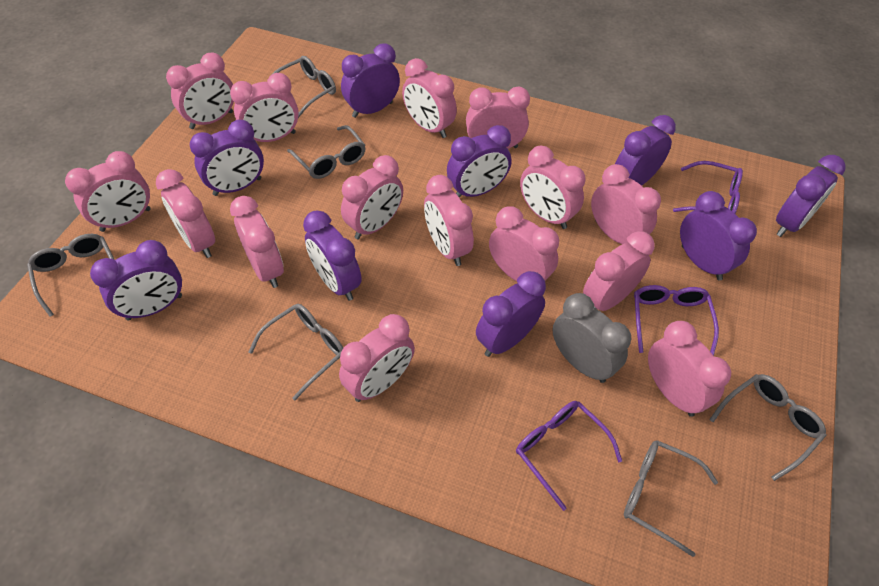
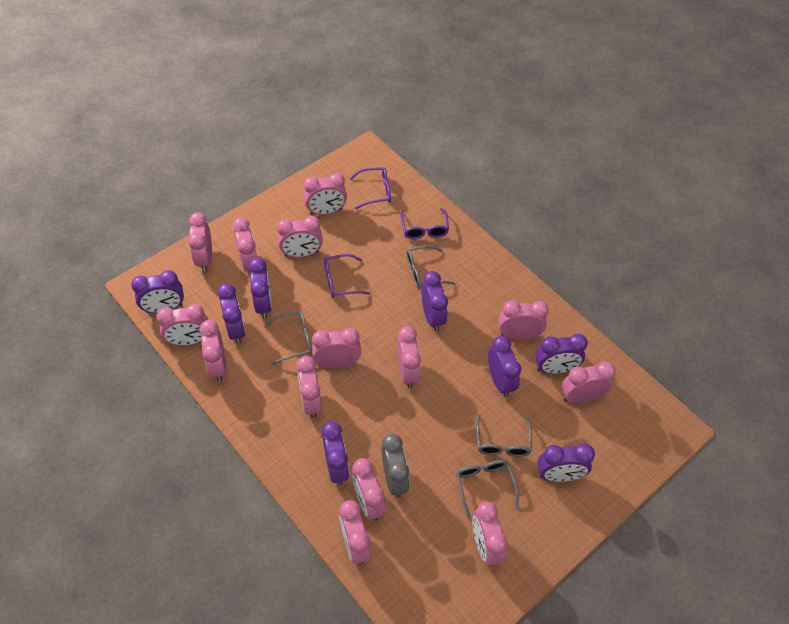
grey glasses: [27,234,114,317] [249,304,343,400] [272,56,336,118] [287,125,366,179] [624,440,718,557] [709,374,827,481] = 6 -> [264,312,312,365] [407,245,455,289] [456,460,519,518] [476,414,532,457] = 4
pink clock: [65,151,151,232] [156,169,215,258] [166,53,234,129] [230,73,299,142] [230,196,284,288] [339,314,415,402] [341,155,403,240] [402,58,457,138] [424,175,474,266] [466,87,530,149] [489,206,559,281] [520,146,586,229] [583,231,654,311] [591,164,661,244] [648,321,731,417] = 15 -> [156,304,208,346] [188,212,212,272] [200,320,227,382] [232,217,258,271] [277,216,323,258] [296,356,322,418] [303,172,347,215] [312,328,361,368] [339,500,371,565] [351,458,386,521] [397,326,421,388] [472,501,508,566] [498,300,549,340] [562,361,616,403] = 14
purple clock: [90,240,182,320] [190,120,264,196] [303,210,362,301] [341,43,400,118] [447,125,512,198] [476,271,546,357] [615,115,676,186] [680,191,757,280] [776,155,846,237] = 9 -> [131,270,184,313] [217,283,245,344] [249,258,272,318] [322,422,349,485] [421,271,448,331] [488,336,521,397] [535,334,588,374] [537,444,595,482] = 8

